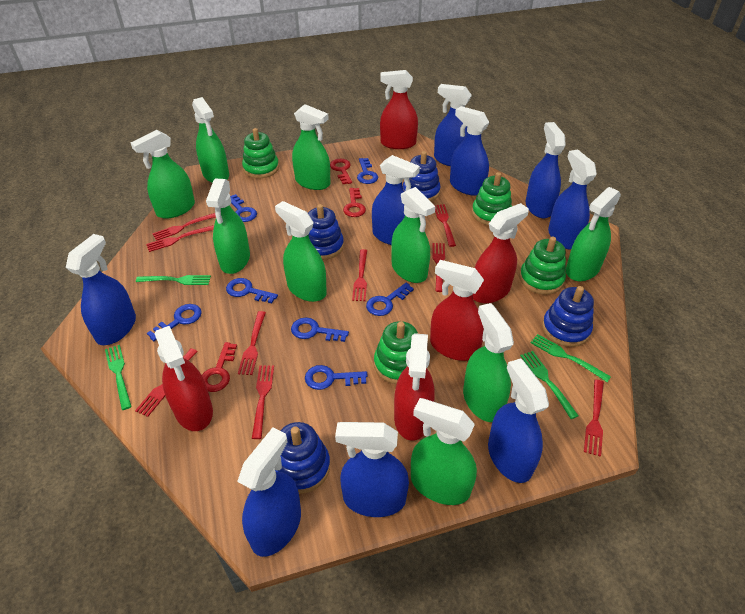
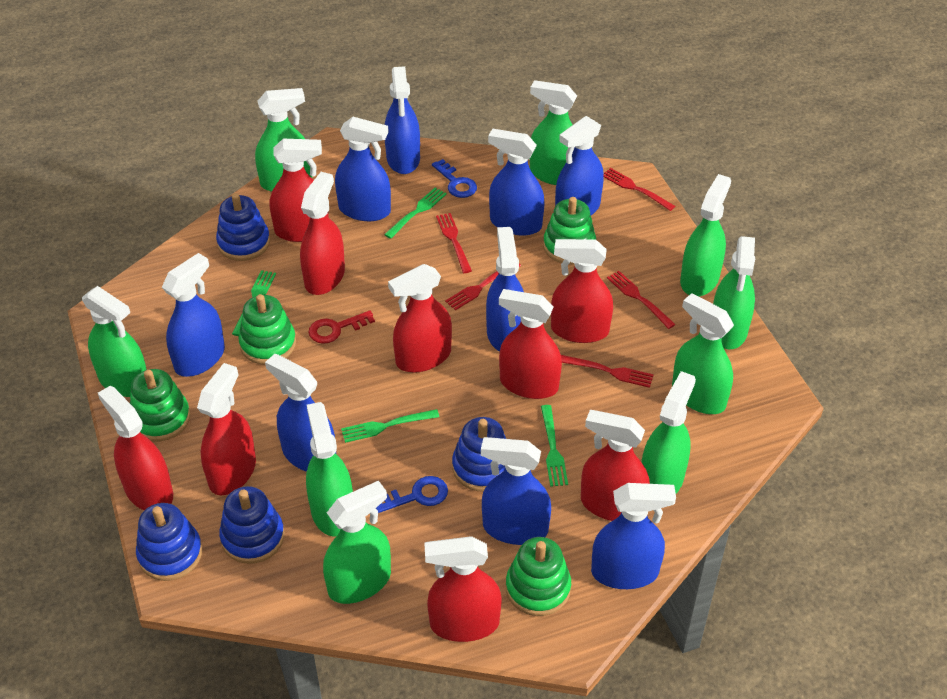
blue key: [147,304,202,341] [226,278,278,304] [230,194,257,222] [291,318,349,342] [305,365,368,390] [357,158,378,184] [366,283,414,316] = 7 -> [376,476,448,513] [432,159,477,198] = 2
red fork: [135,348,198,417] [146,225,214,252] [152,213,216,241] [238,311,266,375] [252,365,274,439] [352,249,367,301] [432,243,445,292] [435,204,456,247] [584,379,604,457] = 9 -> [436,213,472,273] [445,263,521,310] [561,355,654,388] [603,168,675,211] [607,271,676,329] = 5
red key: [202,342,237,392] [330,159,352,184] [343,188,366,217] = 3 -> [308,310,375,344] = 1
red spray bottle: [154,326,213,431] [380,70,418,149] [394,333,435,441] [430,260,484,361] [473,203,529,303] = 5 -> [98,386,173,510] [197,363,256,495] [270,139,329,242] [300,172,345,295] [388,264,452,373] [424,536,502,642] [499,289,562,399] [551,239,613,343] [581,410,650,521] = 9

